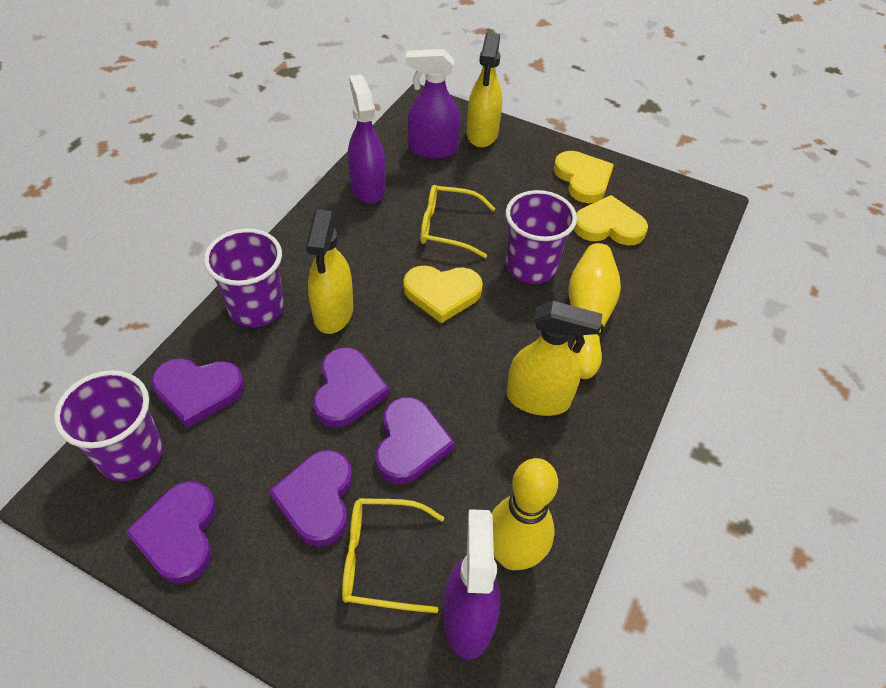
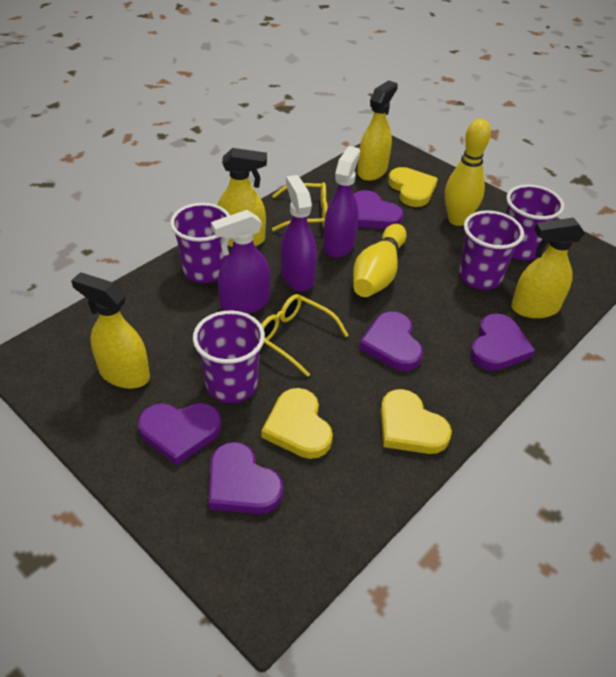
purple cup: [54,370,163,481] [204,228,284,328] [506,190,577,284] = 3 -> [170,203,230,283] [193,310,265,403] [458,210,524,290] [506,184,564,260] = 4
yellow spray bottle: [306,210,353,334] [467,32,502,147] [507,301,602,416] = 3 -> [71,272,150,389] [218,148,267,247] [357,80,398,181] [511,217,585,319] = 4

